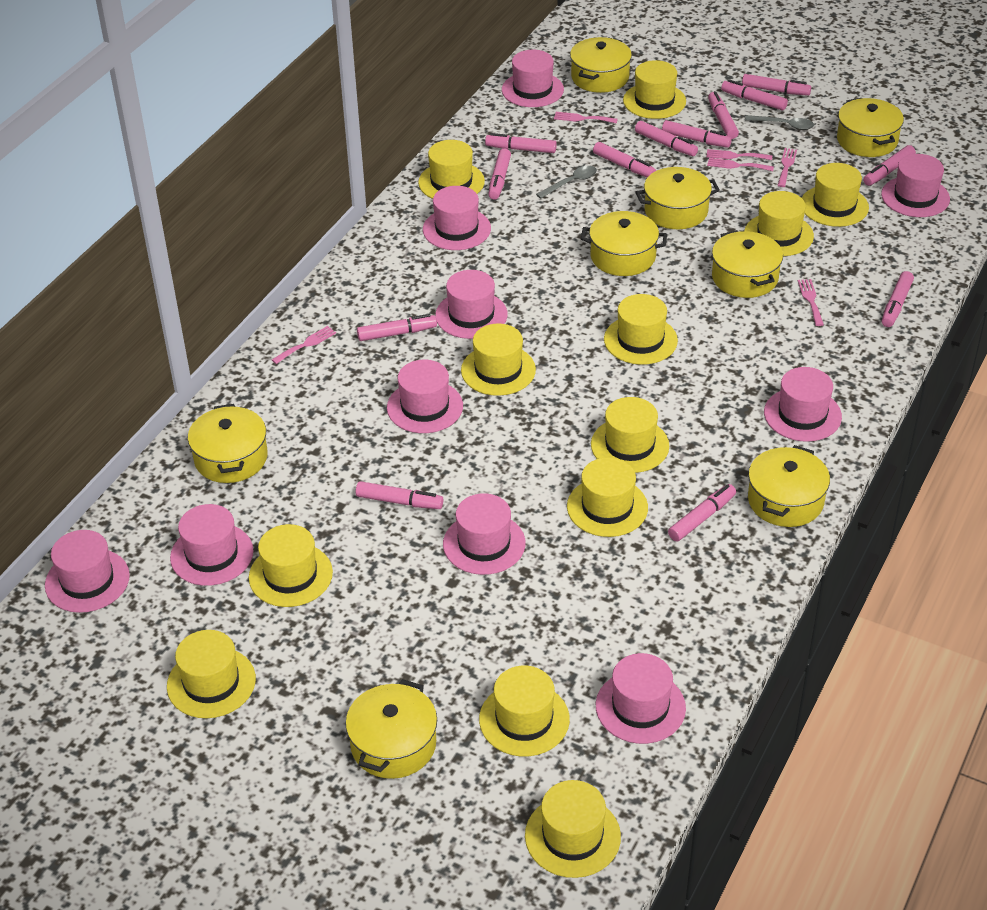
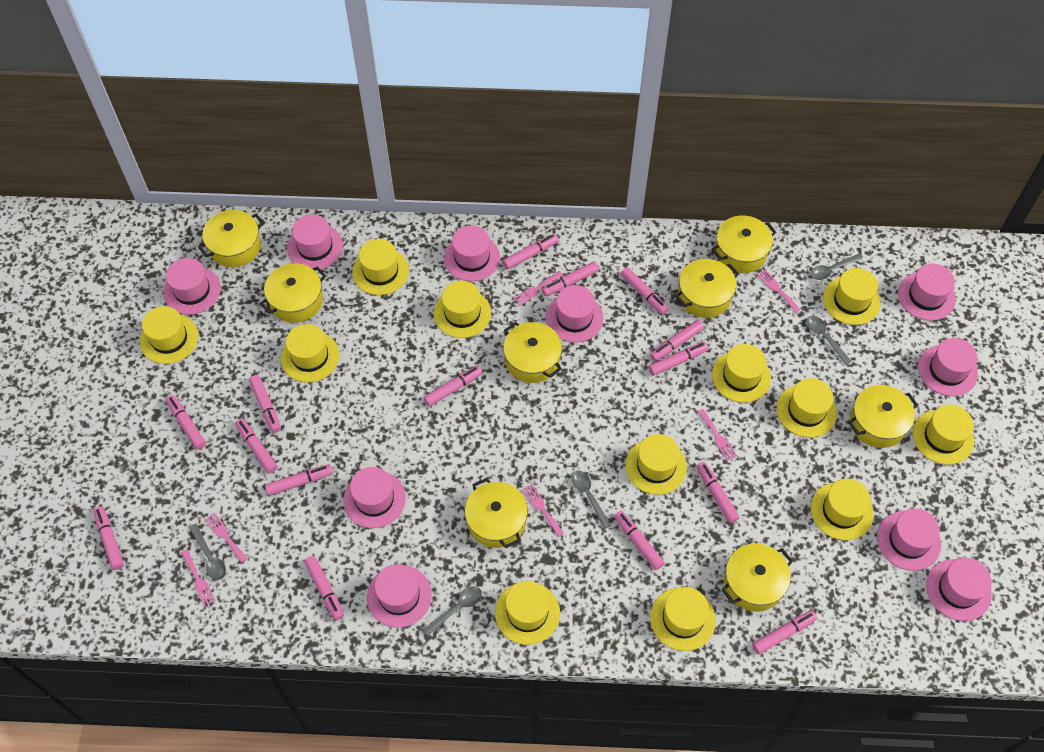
grey spoon: [536,166,597,198] [745,115,814,130] = 2 -> [189,524,226,580] [423,586,482,636] [571,471,611,529] [807,316,852,365] [810,254,864,280] = 5
pink marker: [356,481,443,509] [357,314,437,341] [485,133,557,153] [488,148,511,200] [593,142,656,178] [635,121,698,156] [662,120,732,148] [668,484,736,541] [708,91,739,139] [721,79,788,111] [742,74,811,96] [863,145,916,186] [882,271,914,327] = 13 -> [93,506,124,570] [166,395,206,449] [235,418,278,474] [249,375,281,433] [265,464,333,496] [304,556,344,620] [424,366,483,406] [503,234,558,270] [542,262,599,296] [614,511,664,570] [621,267,668,315] [648,342,708,376] [650,320,704,361] [697,462,740,523] [752,610,817,655] = 15

